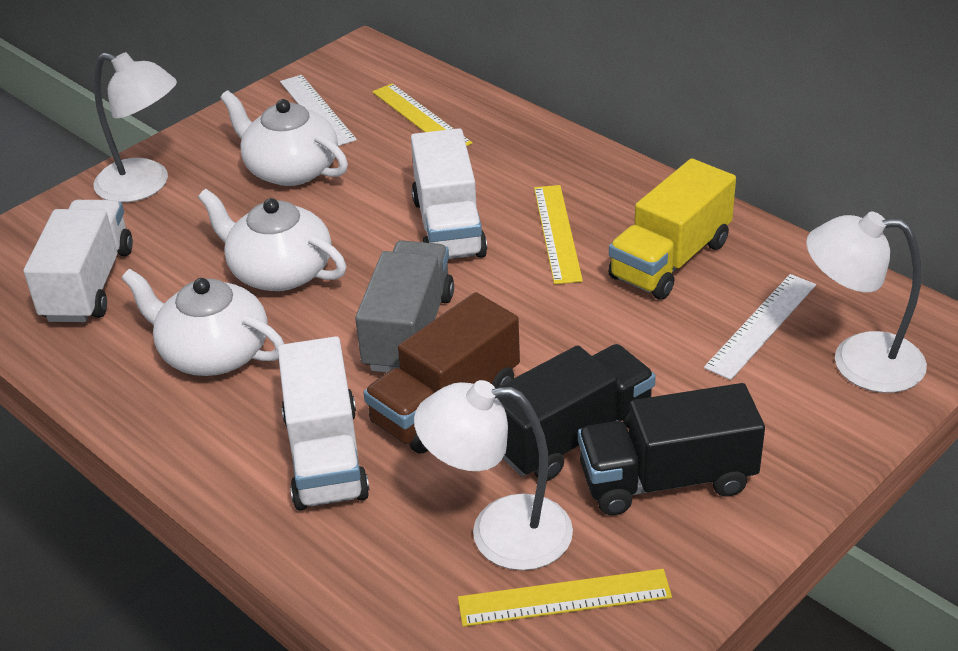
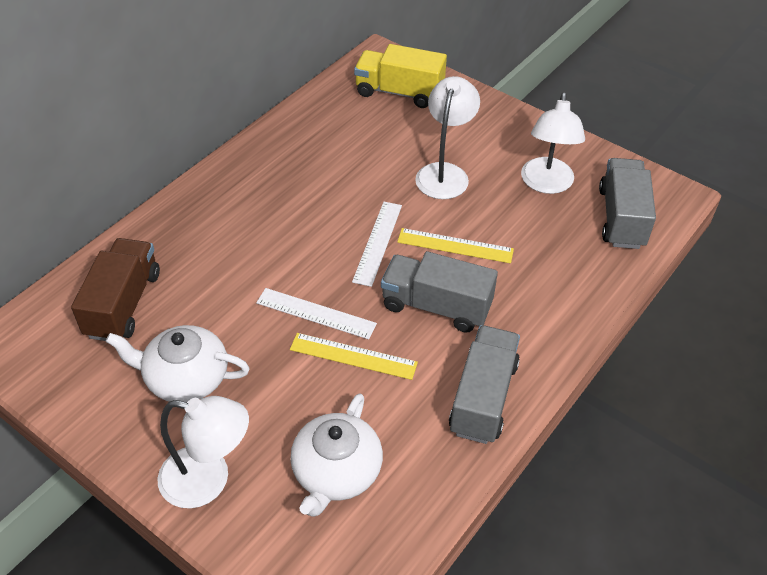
black truck: [495,344,656,481] [578,383,765,515] = 2 -> none = 0
grey truck: [355,240,454,373] = 1 -> [381,251,498,333] [449,325,520,444] [599,158,656,249] = 3
white teapot: [122,269,284,376] [198,189,346,291] [220,91,348,186] = 3 -> [106,325,250,403] [290,393,383,517] = 2
white truck: [24,200,133,323] [278,336,369,510] [411,128,487,259] = 3 -> none = 0
yellow ruler: [372,83,472,146] [458,569,672,627] [534,185,583,284] = 3 -> [290,333,418,380] [397,228,514,263] = 2

